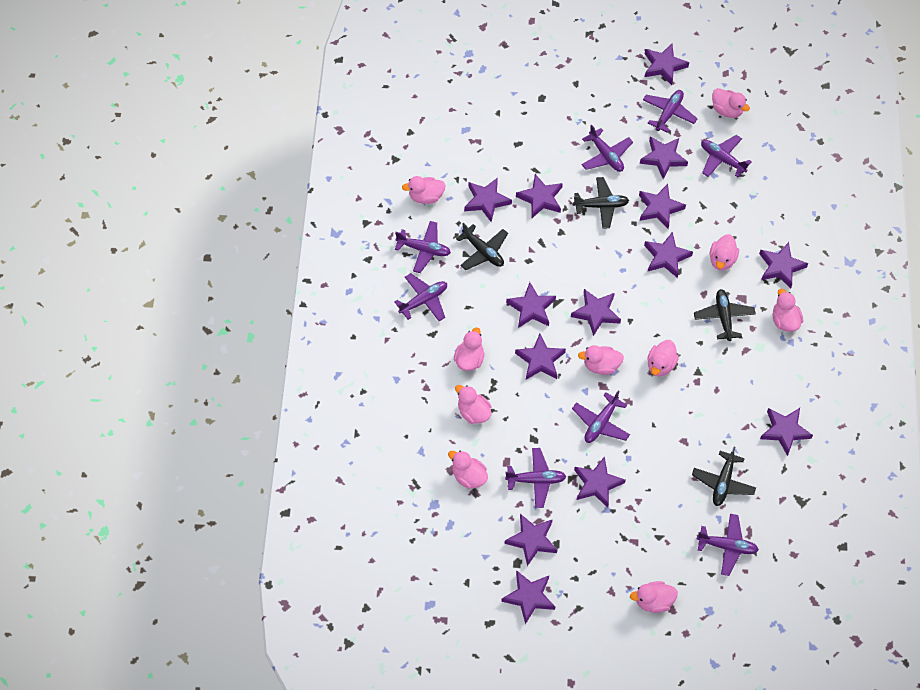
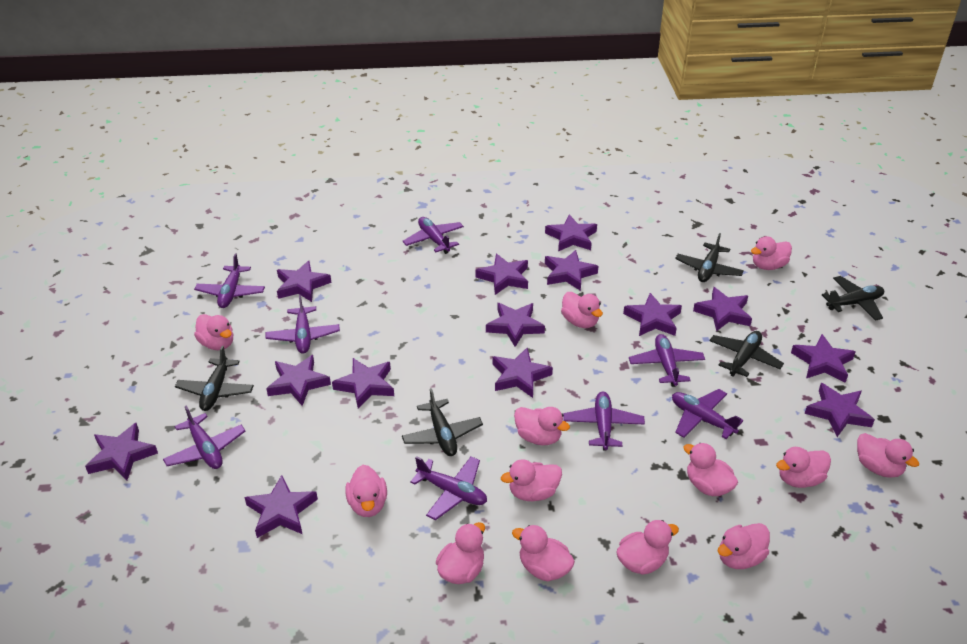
black plane: [456,223,508,270] [573,177,629,229] [692,447,756,506] [694,289,756,341] = 4 -> [175,346,254,411] [402,388,483,456] [675,233,744,282] [709,331,784,377] [822,276,884,321] = 5
pink duck: [402,176,446,204] [448,451,488,489] [454,327,484,371] [455,385,492,424] [578,345,624,375] [630,581,678,613] [647,340,679,377] [710,234,739,271] [712,88,750,118] [773,289,803,332] = 10 -> [194,314,233,350] [346,465,387,517] [436,522,485,584] [501,459,562,501] [512,525,575,581] [514,407,570,445] [561,292,603,328] [616,520,679,575] [683,443,738,496] [718,523,770,569] [751,236,792,270] [776,447,831,488] [857,433,919,478] = 13

